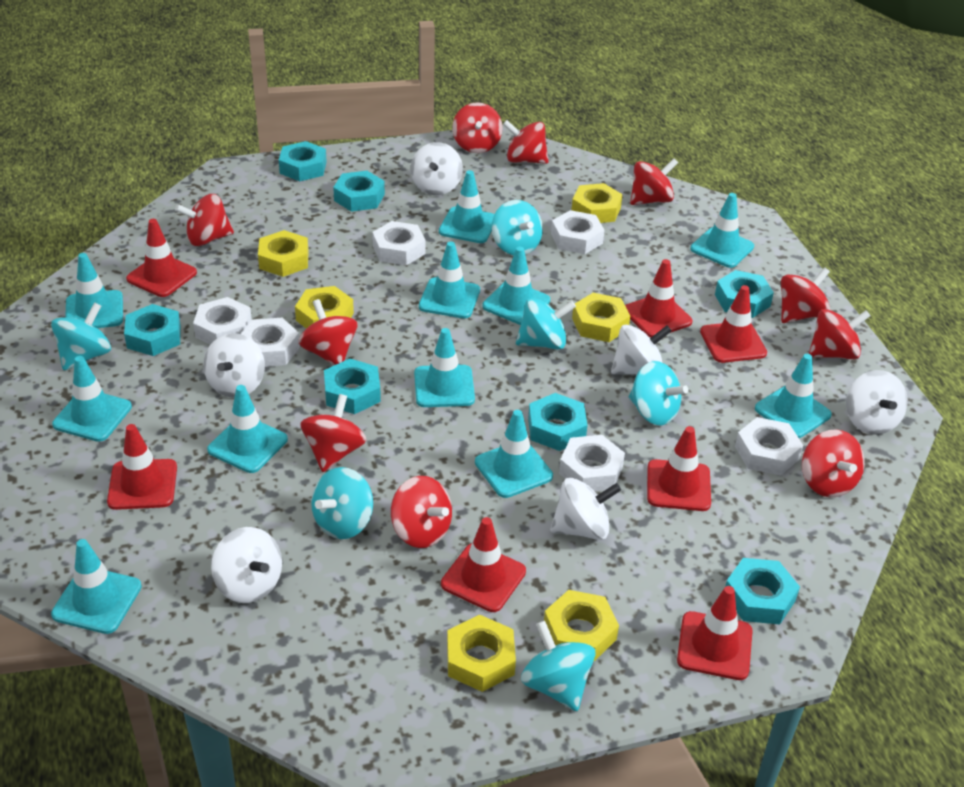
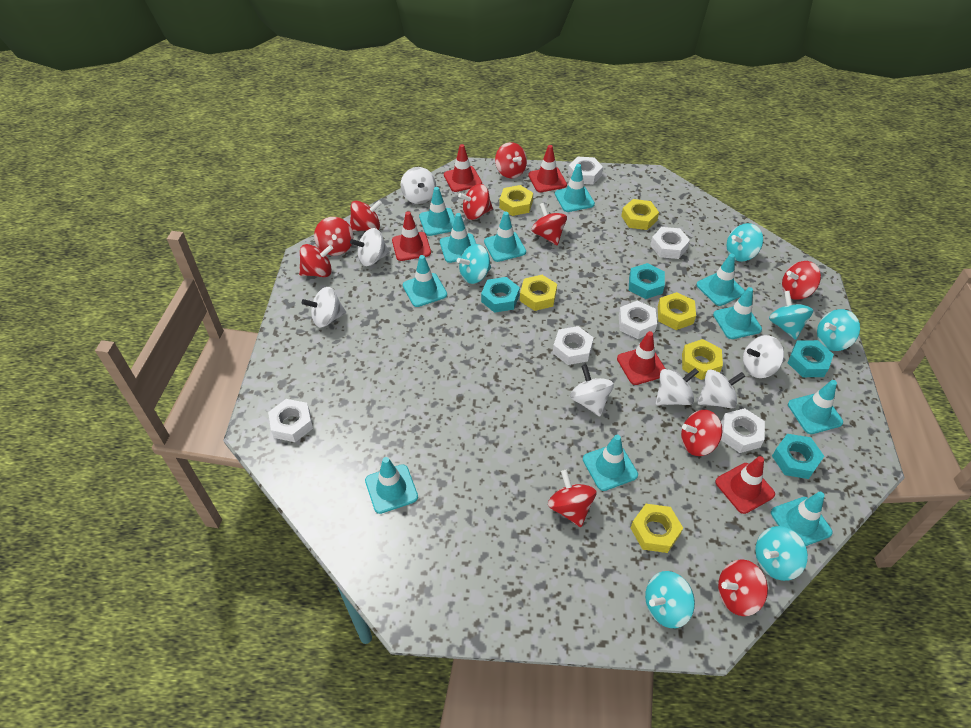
red traffic cone: [107,424,177,510] [126,219,197,297] [441,517,526,612] [625,259,692,338] [647,426,711,511] [677,586,753,680] [700,285,767,363] = 7 -> [392,211,431,261] [444,144,482,192] [528,145,567,192] [617,331,666,385] [715,456,775,514] = 5
turquoise nut: [124,304,181,356] [279,141,327,181] [324,359,381,414] [333,171,385,212] [528,393,588,451] [715,270,774,318] [725,558,800,624] = 7 -> [481,277,520,313] [629,263,665,299] [772,434,824,479] [788,340,834,377] = 4
white spinning top: [203,333,265,398] [211,527,282,603] [411,142,463,195] [550,478,621,540] [611,325,671,374] [846,370,908,435] = 6 -> [302,287,346,327] [350,228,390,266] [400,167,436,204] [570,365,614,417] [656,368,699,405] [698,370,745,408] [743,335,784,378] = 7

